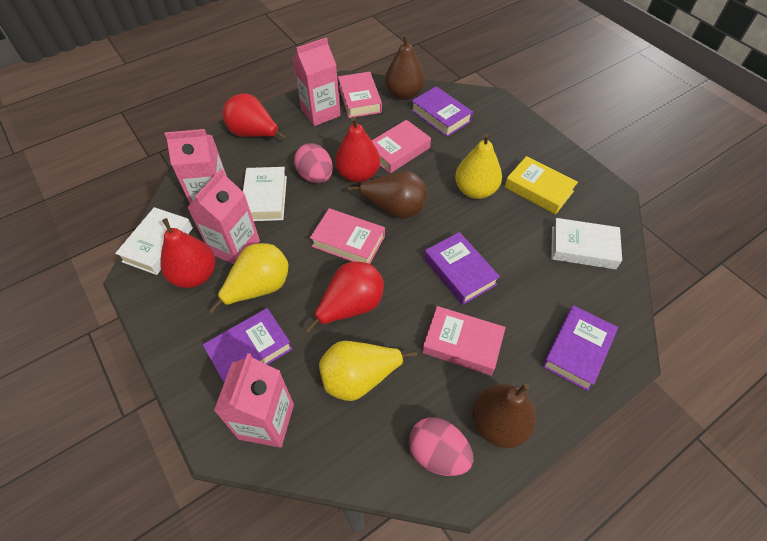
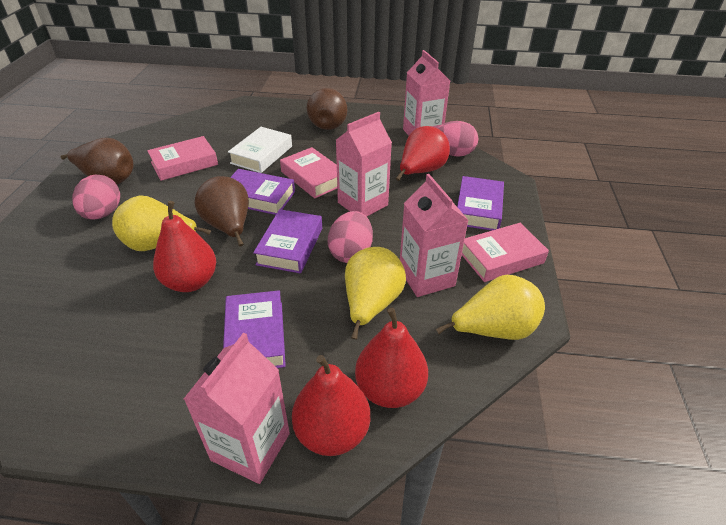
pink book: [310,208,385,264] [338,72,382,118] [372,120,431,173] [422,306,506,375] = 4 -> [147,136,218,181] [280,147,337,198] [462,223,549,282] = 3
pink egg: [294,144,333,183] [409,417,473,476] = 2 -> [72,175,120,220] [328,211,373,263] [437,121,478,157] = 3
white book: [115,207,193,275] [243,167,287,221] [551,218,622,269] = 3 -> [228,127,292,173] = 1
yellow book: [505,156,578,215] = 1 -> none = 0

